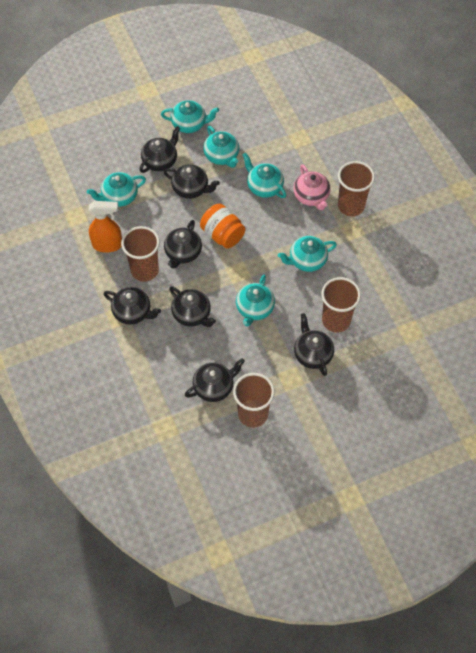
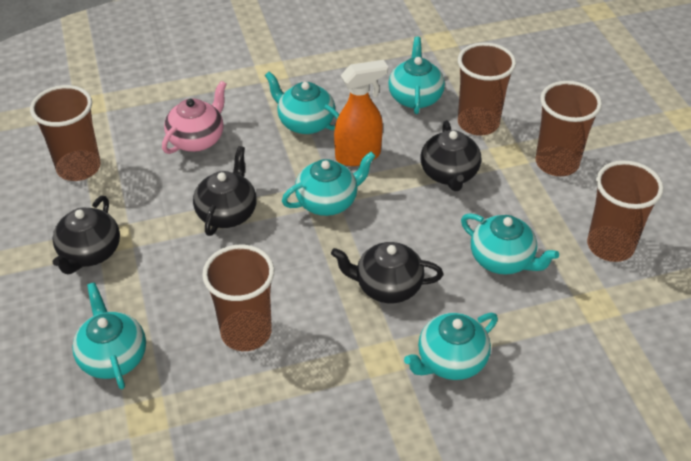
black teapot: [104,287,161,325] [139,126,180,173] [164,164,220,199] [164,220,202,269] [169,286,216,327] [185,358,245,402] [294,313,334,376] = 7 -> [52,196,120,274] [193,146,257,236] [331,242,443,303] [421,120,481,191] = 4
brown cup: [121,226,160,282] [233,373,275,428] [321,277,361,333] [338,161,375,216] = 4 -> [30,85,101,181] [202,245,274,351] [458,42,516,136] [536,81,602,176] [587,160,664,262] = 5
orange jar: [200,204,245,249] = 1 -> none = 0

